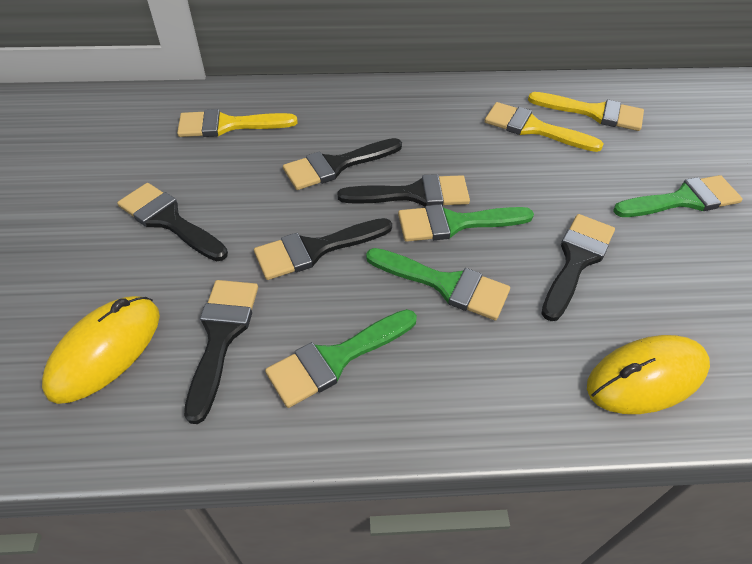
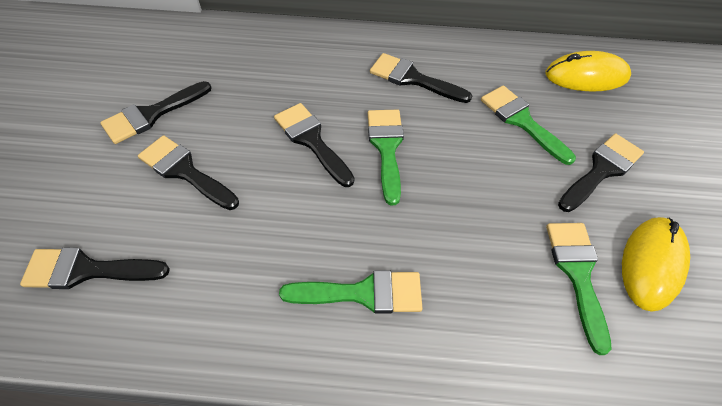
yellow brush: [177,109,298,137] [484,102,604,152] [528,92,644,131] = 3 -> none = 0

